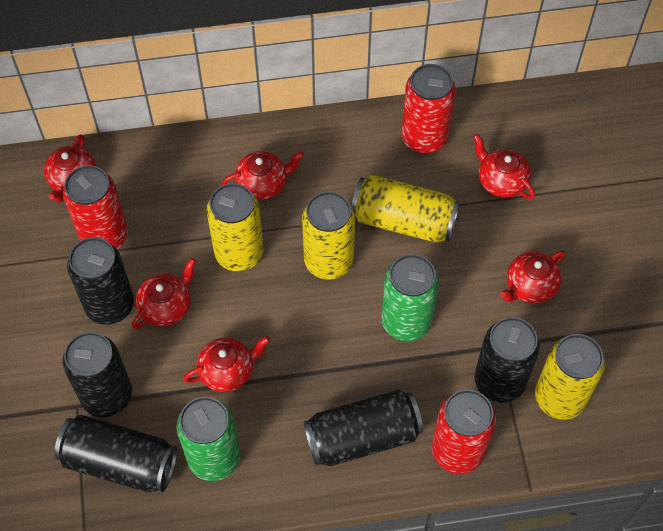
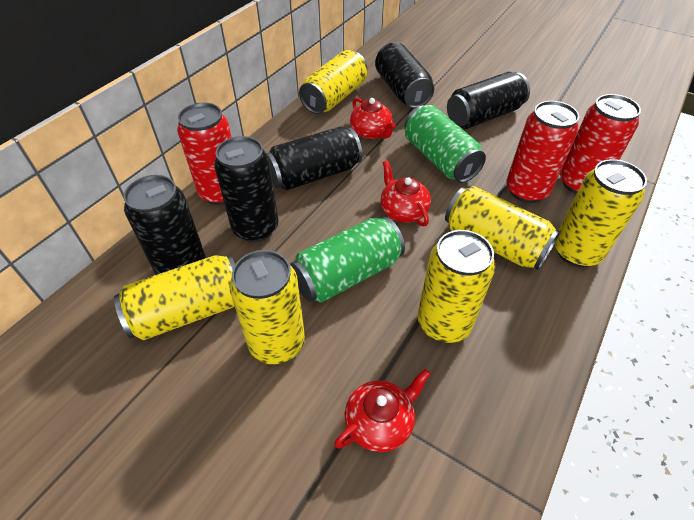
red teapot: [44,134,96,203] [132,258,196,330] [184,336,270,392] [222,151,304,200] [473,134,535,199] [500,250,565,304] = 6 -> [334,369,431,452] [350,98,396,139] [381,160,431,226] = 3
yellow can: [207,183,264,272] [302,191,355,279] [352,174,460,243] [535,334,605,420] = 4 -> [114,255,235,340] [230,250,305,364] [299,50,367,114] [418,230,495,343] [445,186,560,270] [555,159,647,267] = 6

